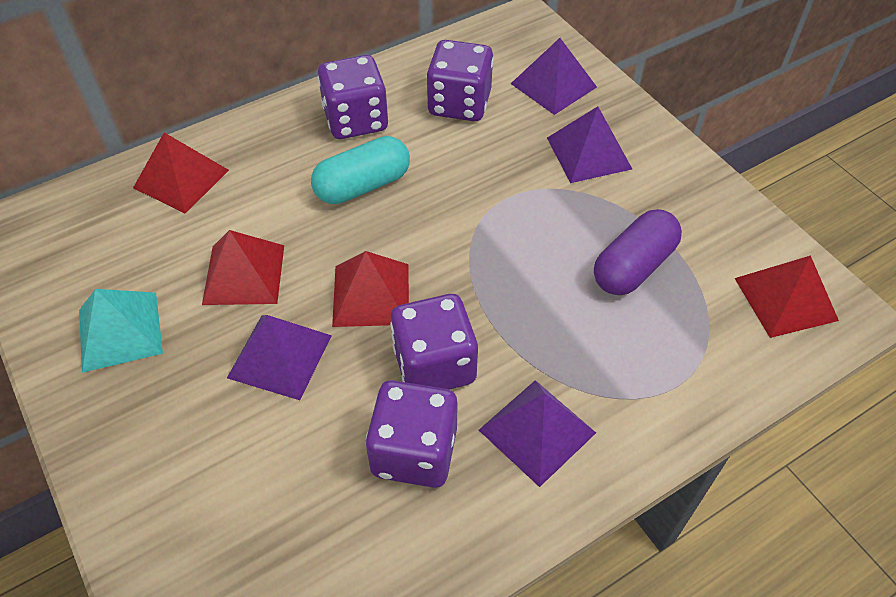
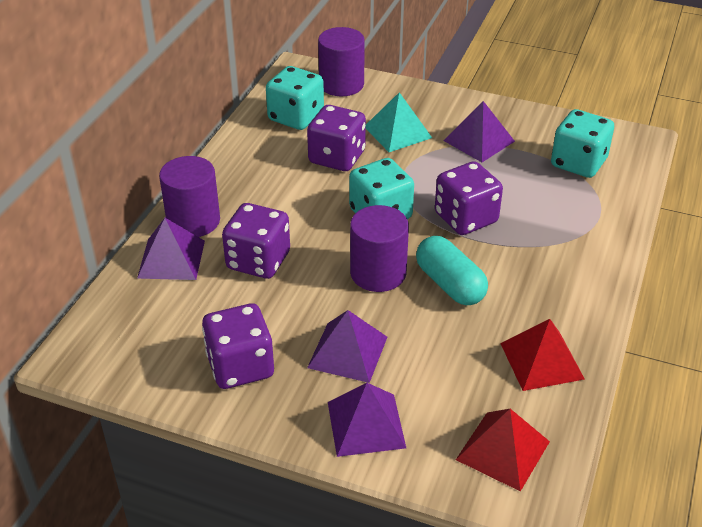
purple capsule: [594,209,682,295] = 1 -> none = 0
purple cylinder: none = 0 -> [159,156,220,237] [318,27,365,96] [350,205,409,292] = 3
red pyramid: [133,133,229,214] [202,230,284,305] [332,251,409,327] [735,256,839,338] = 4 -> [456,409,550,492] [500,319,585,391] = 2
turquoise dice: none = 0 -> [266,66,324,130] [349,158,414,219] [551,109,614,178] = 3

